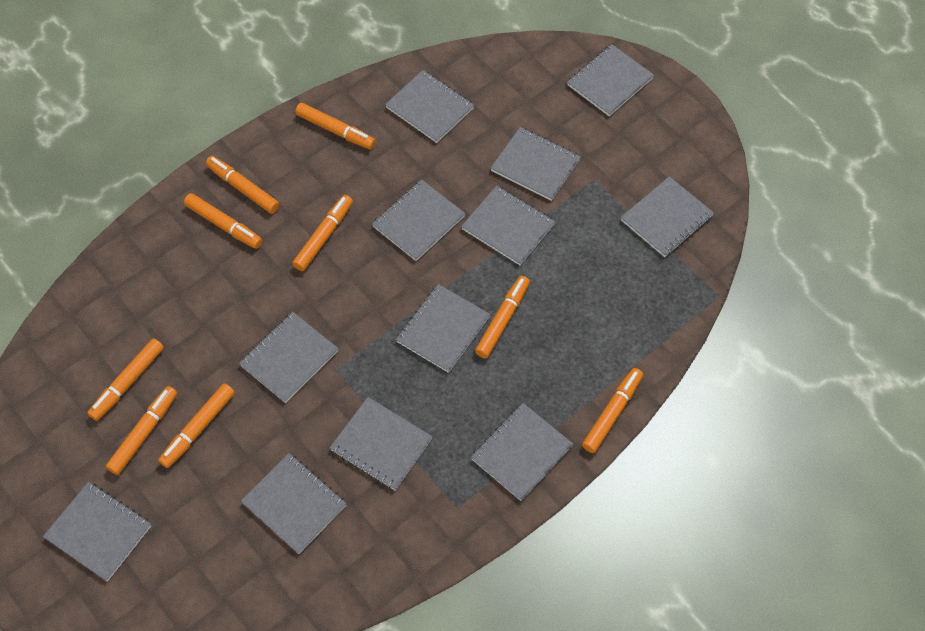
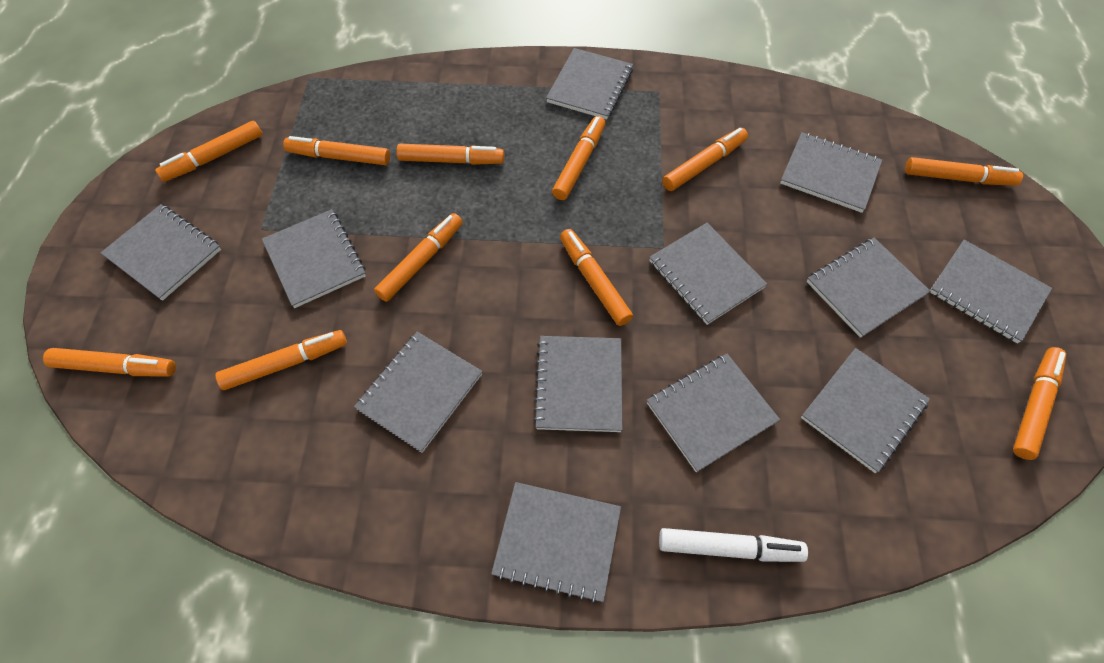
orange marker: [87,338,164,421] [106,386,177,475] [158,383,235,468] [184,193,262,249] [206,156,280,214] [292,195,353,271] [295,103,376,149] [475,276,530,359] [582,368,643,453] = 9 -> [43,348,176,377] [155,121,263,182] [215,330,347,390] [283,136,390,165] [374,213,463,302] [396,144,504,165] [552,116,606,200] [560,229,633,326] [662,128,748,191] [905,157,1023,186] [1013,347,1066,460] = 11
white marker: none = 0 -> [659,528,808,562] = 1

